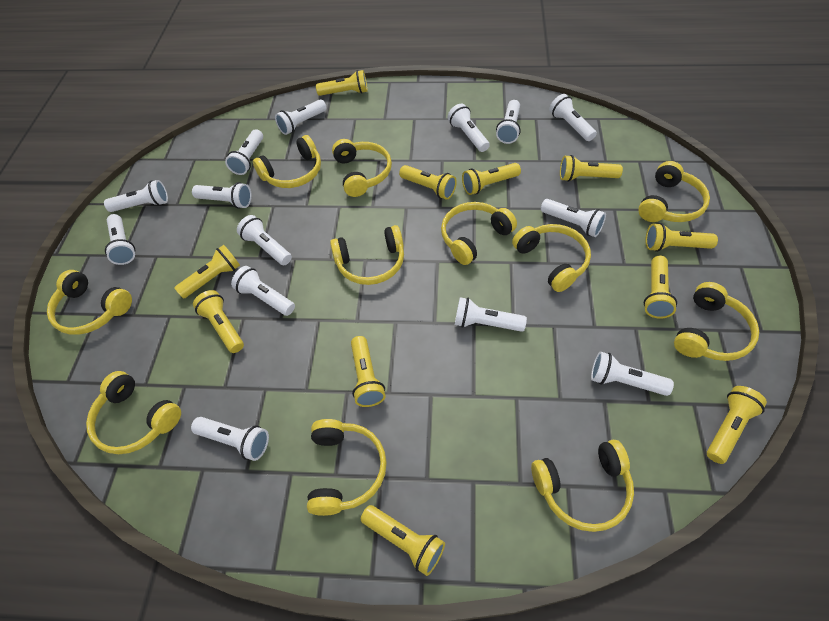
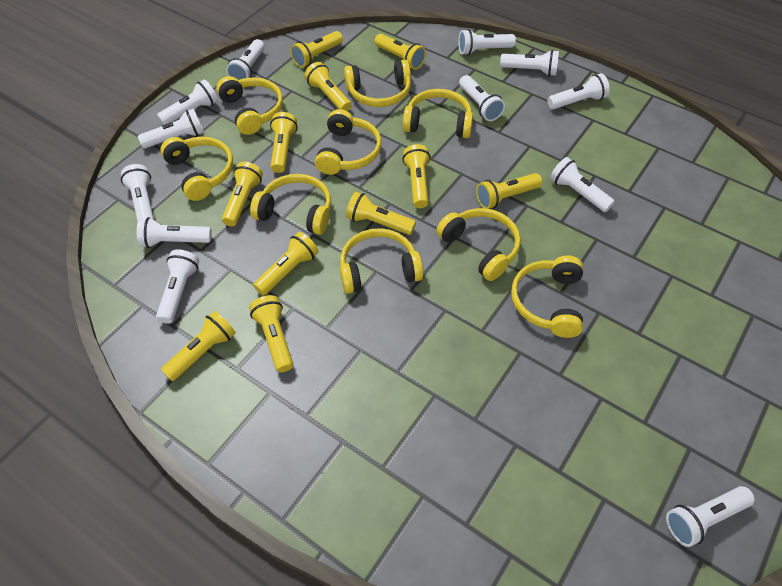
white flashlight: [104,180,168,212] [105,214,135,265] [191,417,269,461] [192,182,252,209] [225,129,263,175] [231,266,295,316] [237,215,292,265] [275,99,327,135] [448,104,490,152] [455,297,527,332] [496,100,521,144] [541,199,606,237] [549,94,597,141] [591,352,674,396] = 14 -> [121,164,154,221] [137,217,212,248] [138,108,204,149] [156,249,199,324] [157,79,218,125] [226,39,265,80] [458,29,516,55] [459,75,505,121] [500,50,559,76] [548,73,610,110] [550,157,615,212] [666,486,755,547] = 12
yellow headphones: [47,270,132,335] [86,371,181,454] [253,135,321,188] [307,419,387,516] [330,225,404,285] [332,139,392,197] [441,202,517,265] [512,224,591,292] [531,440,634,532] [638,161,710,222] [674,282,759,361] = 11 -> [160,137,233,201] [216,76,283,135] [250,174,331,235] [315,109,382,175] [340,228,423,294] [344,60,411,107] [403,89,473,138] [436,208,521,281] [511,255,583,338] = 9

